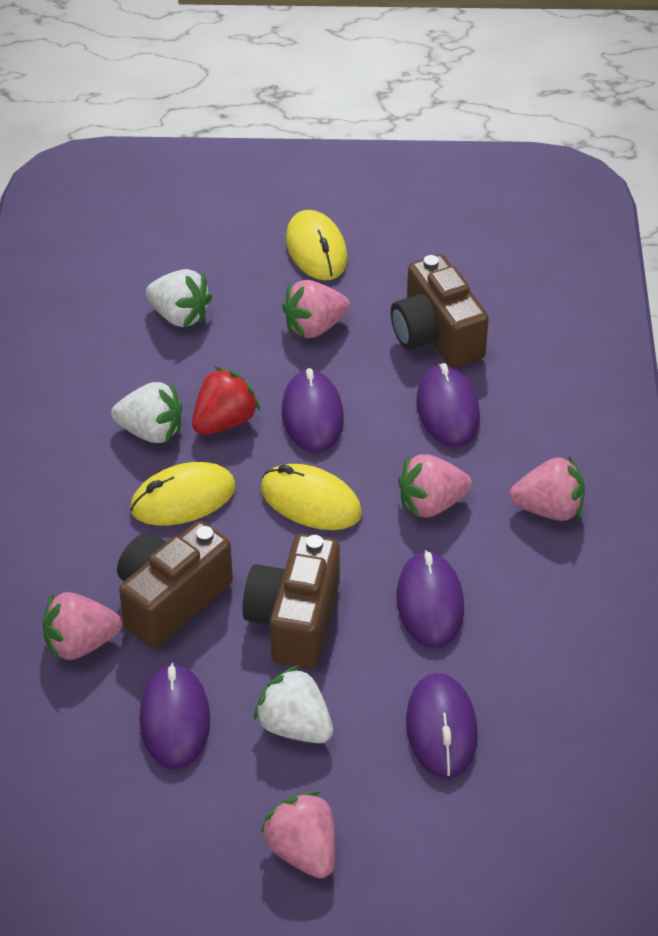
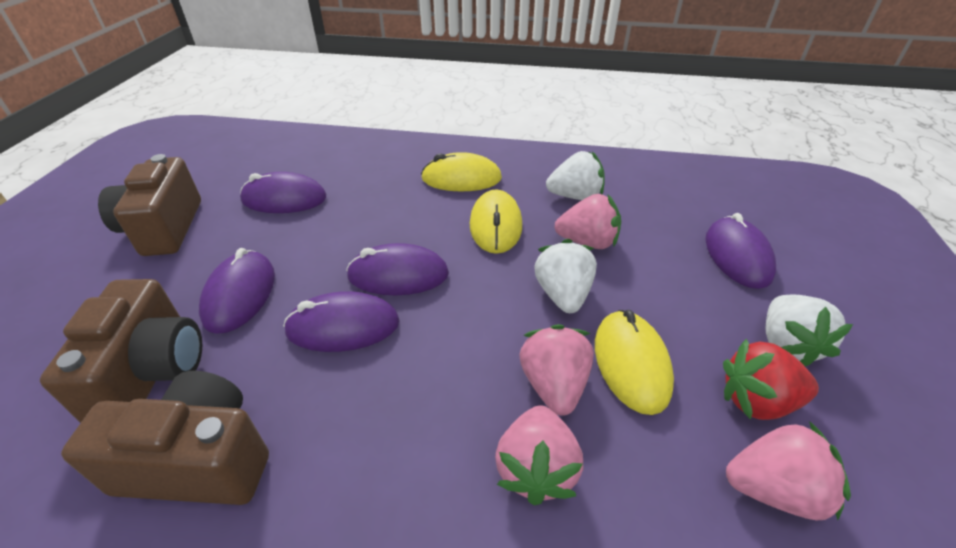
pink strawberry: [43,592,122,661] [260,791,335,879] [282,280,350,338] [398,454,472,519] [509,456,585,521] = 5 -> [495,405,583,506] [519,324,594,416] [554,194,621,249] [726,421,851,520] = 4

